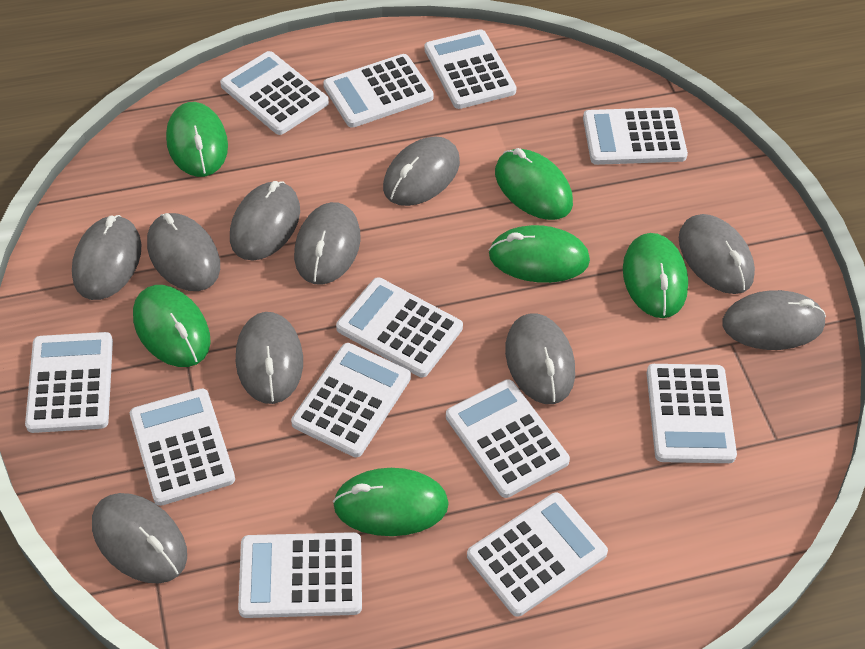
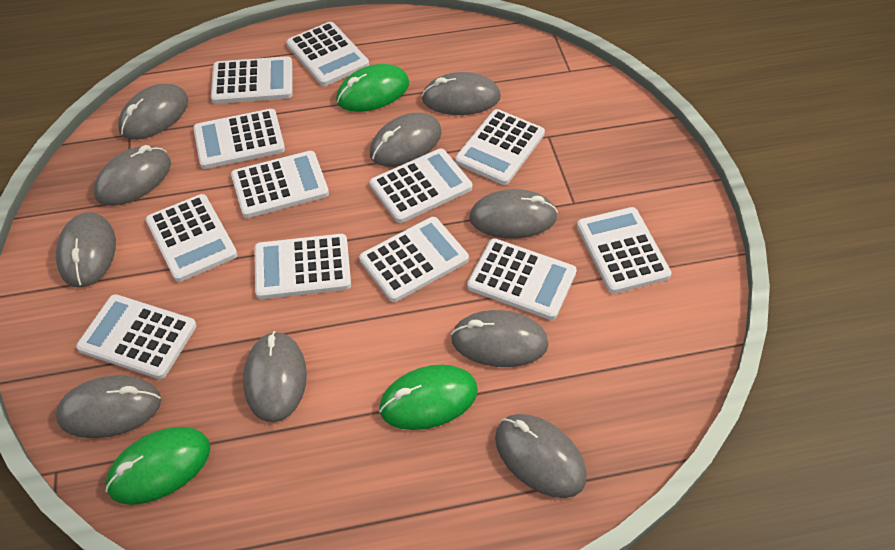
green mouse: [133,285,211,367] [166,102,228,177] [333,468,449,536] [489,225,590,283] [495,148,573,220] [623,233,688,318] = 6 -> [105,427,211,505] [336,64,409,112] [379,365,478,430] = 3

